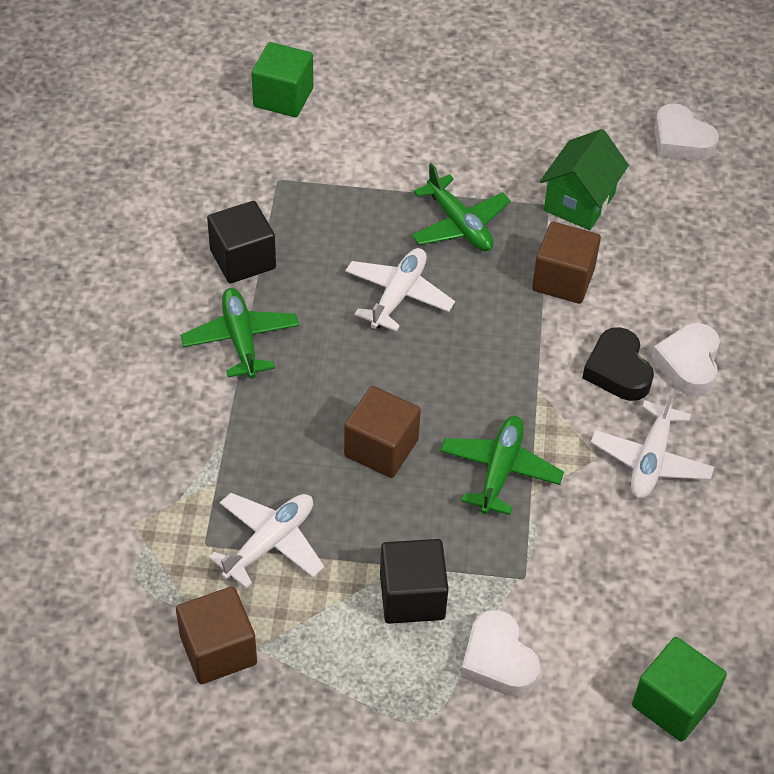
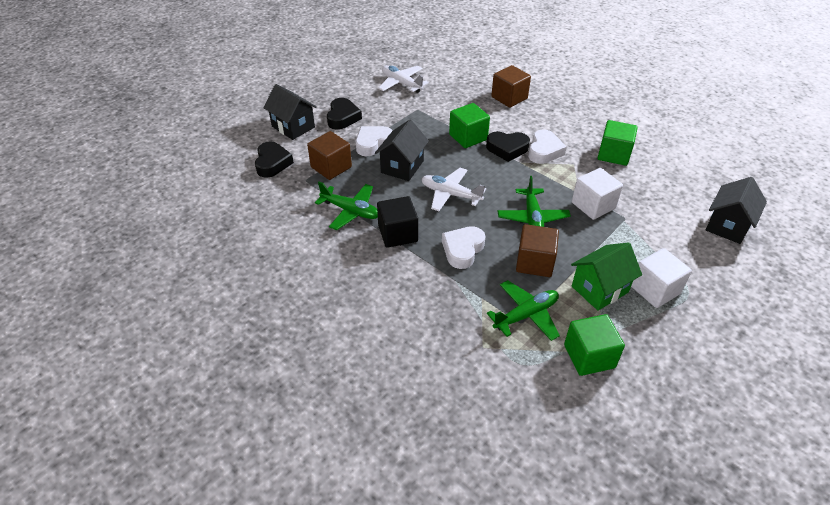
black cube: [207,201,276,283] [380,539,449,624] = 2 -> [377,196,418,248] = 1
black heart: [582,327,654,401] = 1 -> [255,141,294,178] [327,98,362,130] [486,131,530,162] = 3
black house: none = 0 -> [263,84,317,140] [375,119,429,181] [706,177,767,244] = 3
green cube: [252,42,313,117] [632,637,727,742] = 2 -> [449,103,490,148] [564,314,625,376] [598,120,638,166] = 3
white cube: none = 0 -> [572,168,623,220] [631,248,692,308] = 2
white plane: [209,493,324,589] [345,248,455,332] [591,388,714,499] = 3 -> [378,65,429,93] [422,168,486,211] = 2

